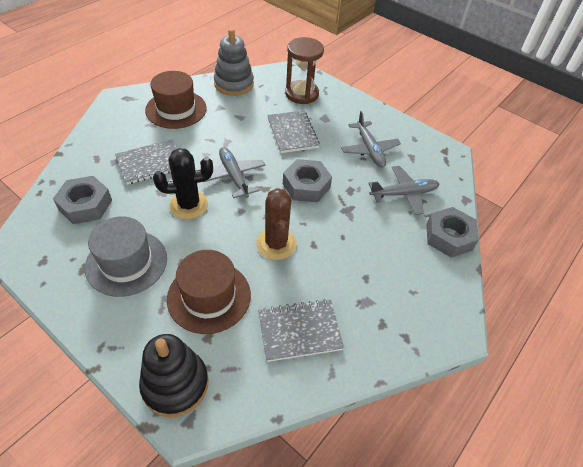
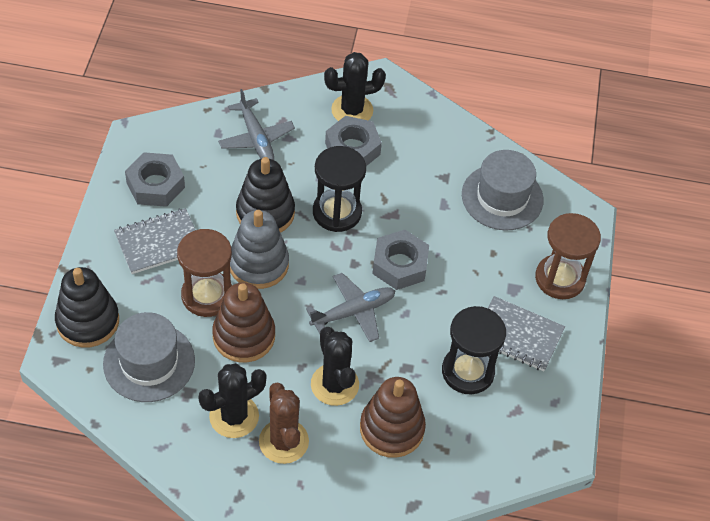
black cactus: [153,148,213,219] = 1 -> [198,363,267,438] [311,327,359,406] [324,52,386,121] = 3
black hourglass: none = 0 -> [313,146,366,232] [442,306,506,395] = 2
black stacking toy: [139,334,209,418] = 1 -> [55,267,119,348] [236,157,295,233] = 2
brown hat: [145,71,207,129] [167,250,251,334] = 2 -> none = 0
brown hourglass: [285,37,324,104] = 1 -> [177,229,232,317] [535,213,601,299] = 2
brown stacking toy: none = 0 -> [212,283,275,363] [360,377,426,458] = 2
grey hat: [85,216,167,297] = 1 -> [103,312,195,402] [462,150,544,231] = 2
grey notebook: [115,139,177,185] [258,299,344,362] [267,110,320,153] = 3 -> [114,208,195,274] [488,296,565,371] = 2
grey plane: [204,147,265,198] [341,111,401,168] [368,166,439,215] = 3 -> [218,89,295,160] [306,273,395,342] = 2

